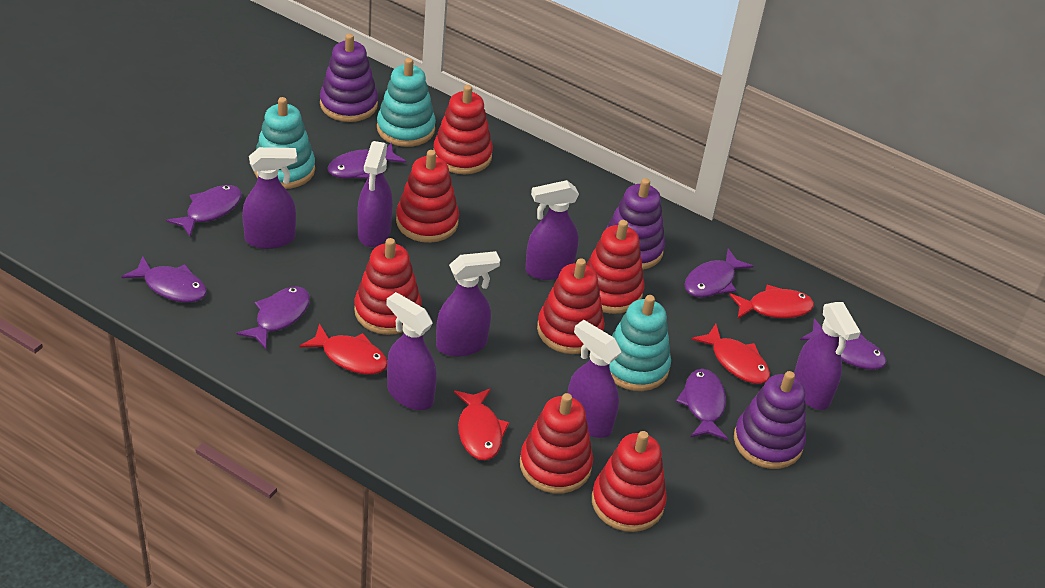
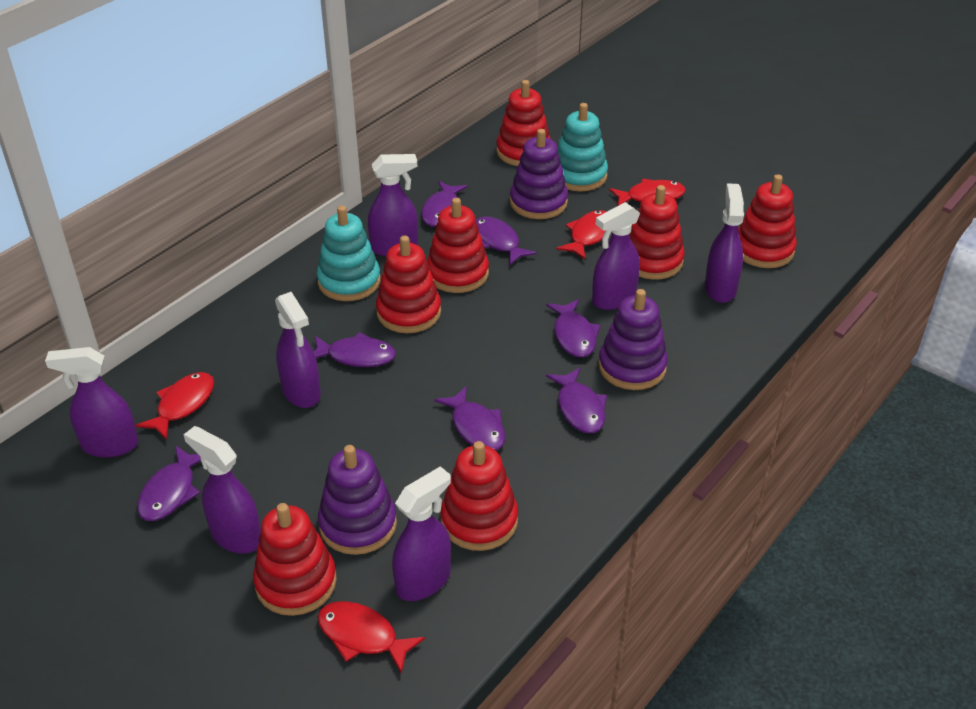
turquoise stacking toy: [254,97,315,189] [377,58,436,147] [609,295,671,391] = 3 -> [317,205,380,301] [558,103,608,192] = 2

